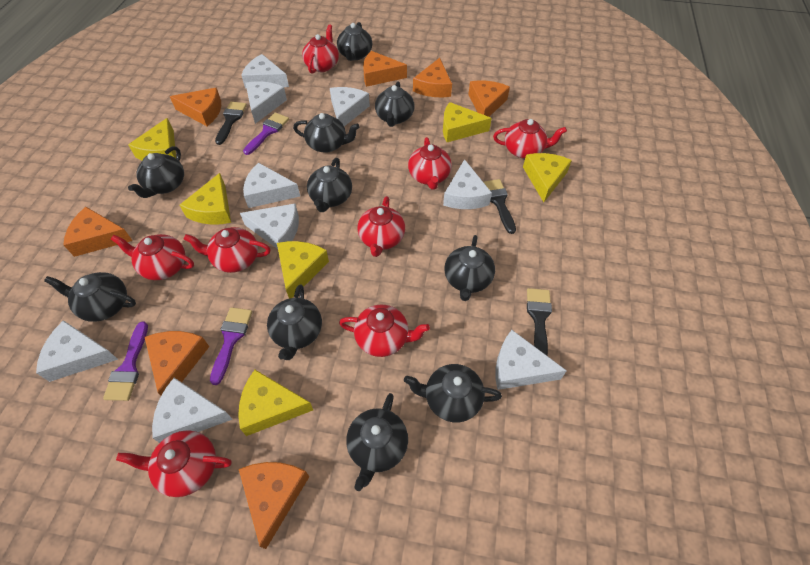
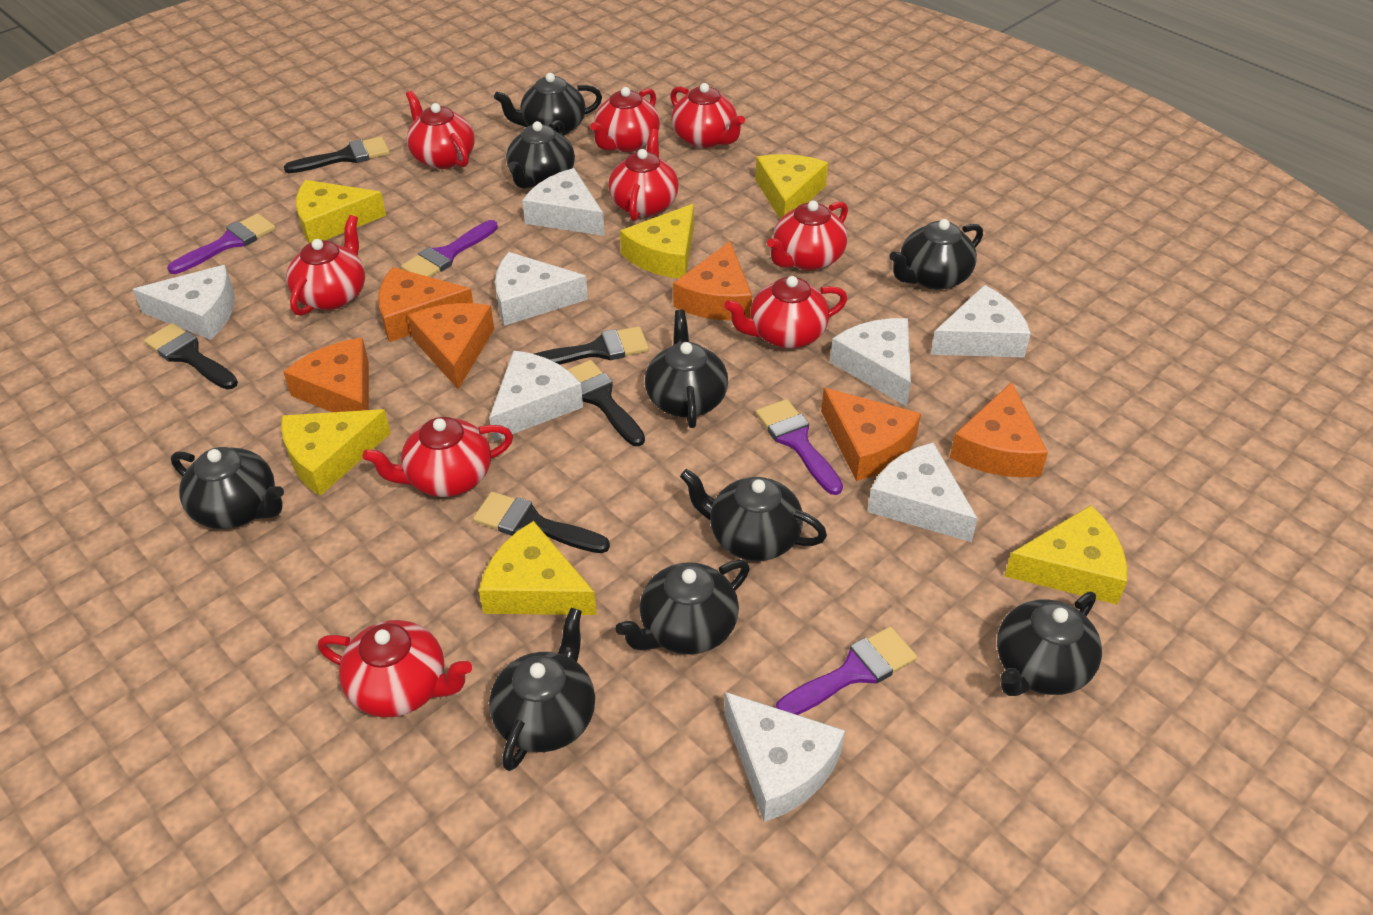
black brush: [215,102,247,145] [484,179,516,234] [527,288,552,355] = 3 -> [144,323,238,389] [284,136,390,173] [473,491,610,553] [534,326,649,365] [567,360,645,446] = 5
black teapot: [44,272,136,322] [128,146,184,198] [267,284,322,360] [293,113,360,153] [307,158,352,212] [337,22,372,61] [346,393,408,491] [375,81,414,127] [404,364,502,422] [444,235,495,301] = 10 -> [171,447,284,529] [489,608,595,771] [494,73,602,135] [506,120,575,188] [615,560,750,654] [645,310,728,428] [680,469,827,561] [889,219,983,290] [997,592,1102,696] = 9
orange cheese: [64,207,133,257] [145,331,209,395] [170,88,221,126] [239,462,309,549] [363,51,407,87] [413,58,452,97] [468,80,510,117] = 7 -> [283,338,369,412] [378,267,473,342] [408,303,494,389] [673,241,752,320] [821,388,921,481] [950,382,1048,477] = 6
purple brush: [103,322,148,401] [210,307,252,385] [243,113,289,155] = 3 -> [167,213,276,274] [401,220,498,277] [756,399,843,495] [776,626,917,715] = 4
red teapot: [111,234,194,280] [116,430,232,497] [184,227,271,273] [302,24,339,74] [339,305,430,357] [357,196,405,257] [408,137,452,190] [493,119,567,158] = 8 -> [286,215,365,316] [318,620,472,717] [363,417,513,497] [406,91,475,169] [590,87,660,152] [608,129,679,221] [671,83,745,148] [724,276,847,349] [767,200,848,271] = 9
white cheese: [36,320,118,382] [152,378,233,443] [240,204,299,249] [241,54,289,89] [243,163,300,208] [246,82,287,124] [330,87,370,126] [443,159,492,209] [495,330,567,390] = 9 -> [132,265,235,340] [489,350,583,442] [495,252,588,326] [522,168,605,236] [724,692,845,822] [830,318,911,406] [867,442,978,542] [930,285,1031,358] = 8

